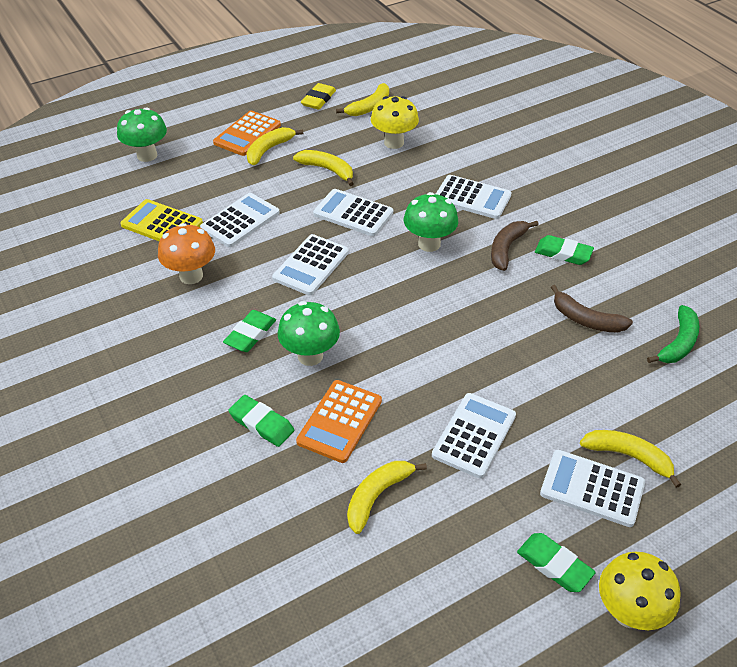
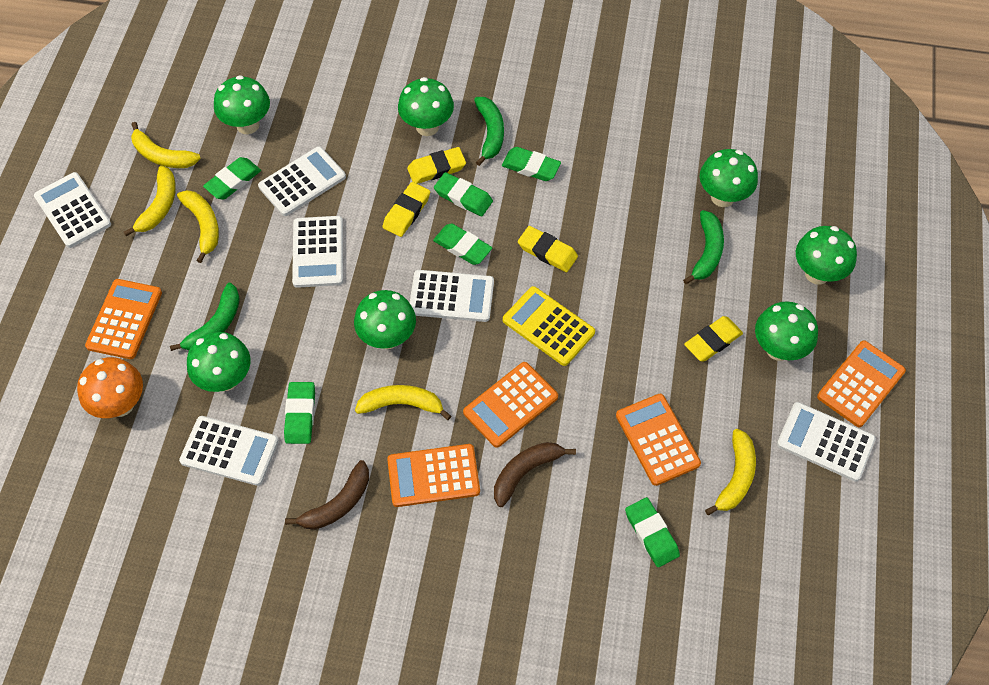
green banana: [647,305,699,363] = 1 -> [170,283,240,351] [474,97,504,166] [683,210,724,284] = 3
green eraser: [223,310,276,352] [228,395,294,447] [517,533,596,592] [535,235,594,265] = 4 -> [203,157,261,200] [284,382,315,444] [433,223,492,265] [434,172,493,216] [502,147,561,181] [625,497,680,567] = 6
green mushroom: [117,107,167,162] [278,301,340,366] [404,192,458,252] = 3 -> [187,332,251,392] [214,75,270,134] [354,290,416,349] [398,77,454,136] [700,149,758,207] [755,302,818,361] [796,226,857,285] = 7
orange calculator: [213,111,281,156] [296,380,382,463] = 2 -> [85,279,162,359] [387,444,480,507] [463,362,558,448] [616,394,701,486] [817,340,906,427] = 5
yellow eraser: [301,83,336,109] = 1 -> [382,182,430,237] [407,147,466,184] [518,226,578,272] [684,316,743,361] = 4
yellow mushroom: [371,96,419,149] [599,552,681,630] = 2 -> none = 0

